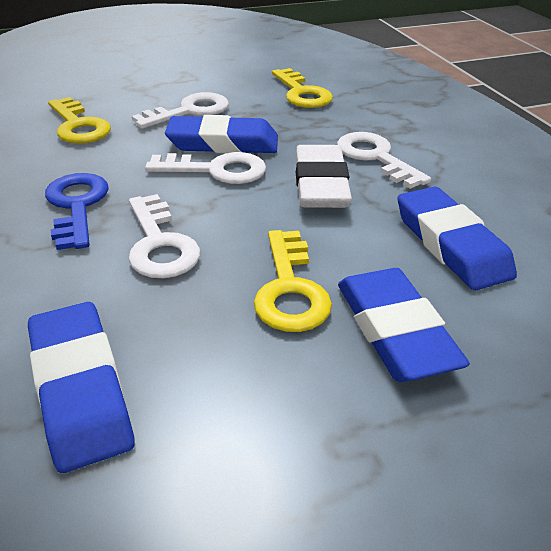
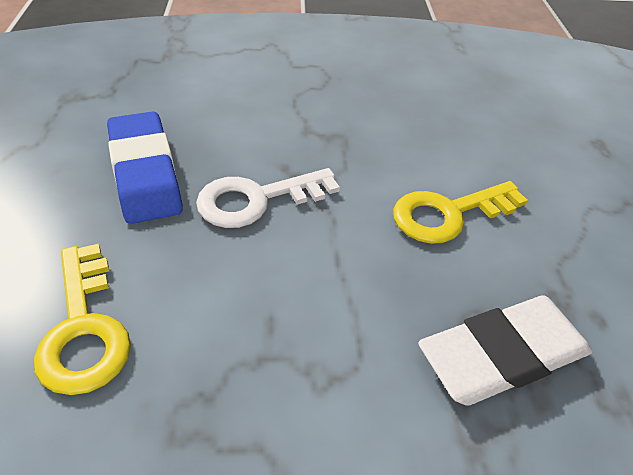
blue eraser: [28,302,134,473] [165,115,278,153] [338,268,470,382] [398,186,517,290] = 4 -> [107,111,183,224] = 1
blue key: [45,173,109,250] = 1 -> none = 0
white key: [129,194,200,278] [132,92,229,128] [145,152,266,184] [337,132,431,189] = 4 -> [196,168,340,228] = 1
yellow key: [48,97,111,144] [254,230,332,332] [272,68,333,108] = 3 -> [34,244,131,395] [393,181,528,244] = 2

